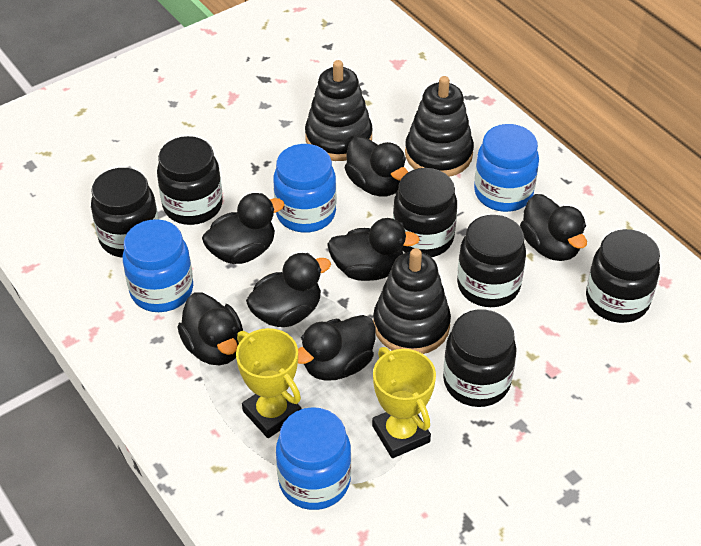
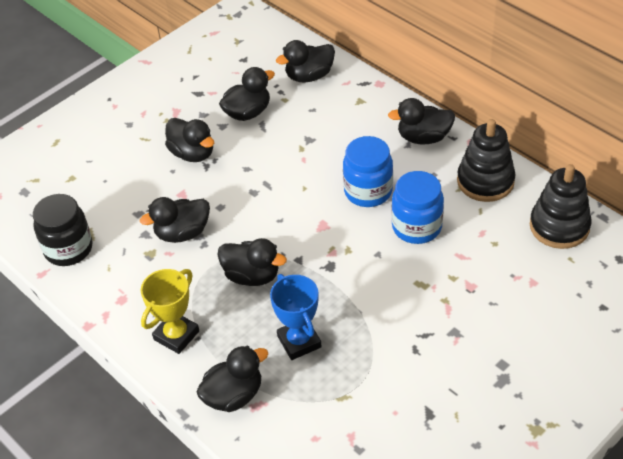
black jar: [91,168,159,258] [157,136,223,225] [393,168,457,257] [443,309,517,407] [457,215,526,307] [586,229,660,323] = 6 -> [33,194,93,266] = 1
black stacking toy: [305,60,373,161] [373,248,451,354] [405,76,474,177] = 3 -> [457,119,516,202] [530,164,592,249] = 2
blue jar: [123,219,193,312] [273,144,336,233] [276,407,351,510] [474,124,539,212] = 4 -> [343,136,393,207] [391,171,444,244] = 2
blue trophy: none = 0 -> [270,274,322,360] = 1
yellow trophy: [236,328,302,438] [372,347,436,458] = 2 -> [141,269,199,354] = 1

